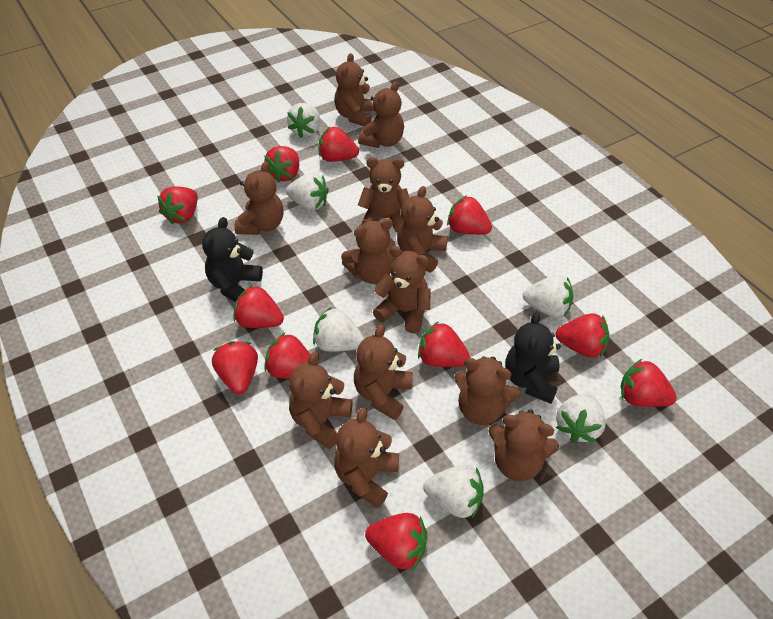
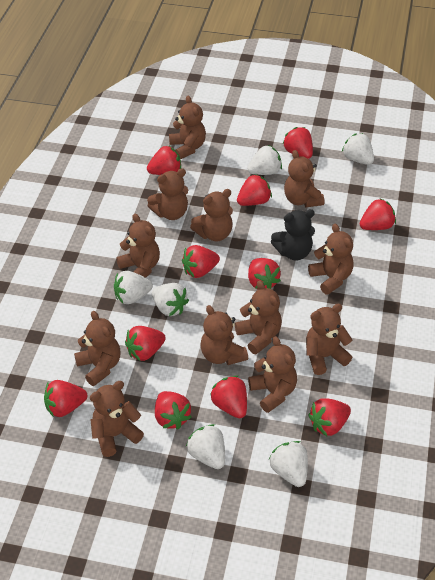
black teddy bear: [202,217,263,303] [505,311,561,404] = 2 -> [271,209,315,261] = 1

